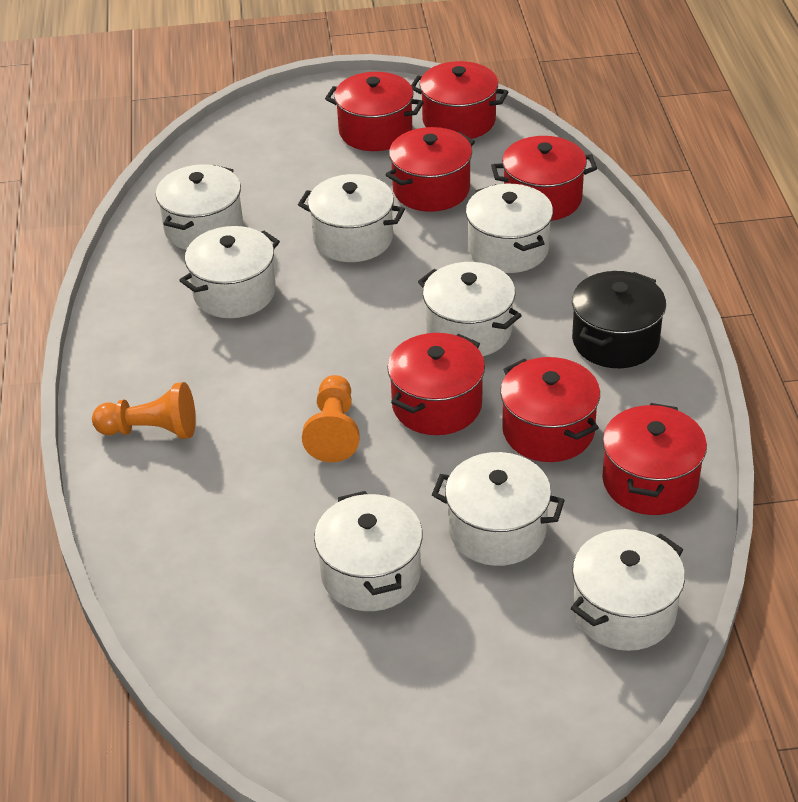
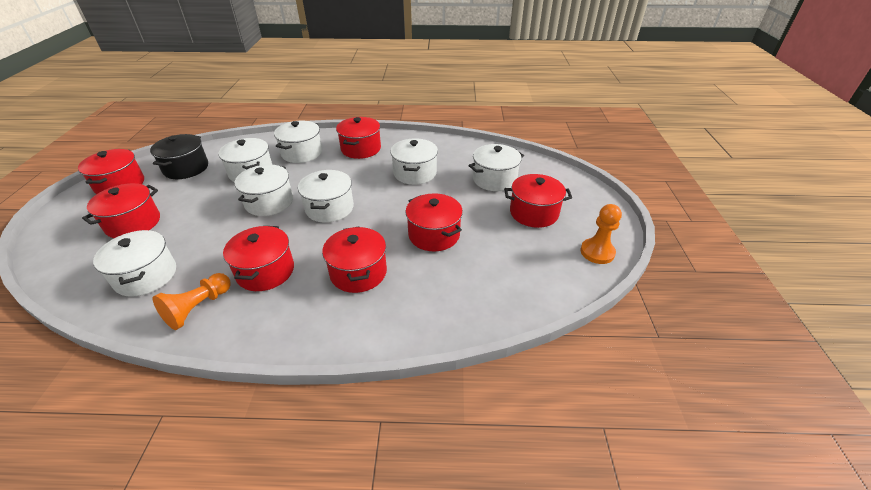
white pot: [156,164,243,250] [179,226,280,318] [298,174,405,262] [314,491,423,611] [418,262,522,356] [432,452,565,566] [466,184,553,273] [571,529,685,651] = 8 -> [93,230,176,297] [218,138,272,182] [234,164,293,216] [274,120,322,163] [298,170,354,223] [390,139,438,185] [468,144,524,191] = 7

